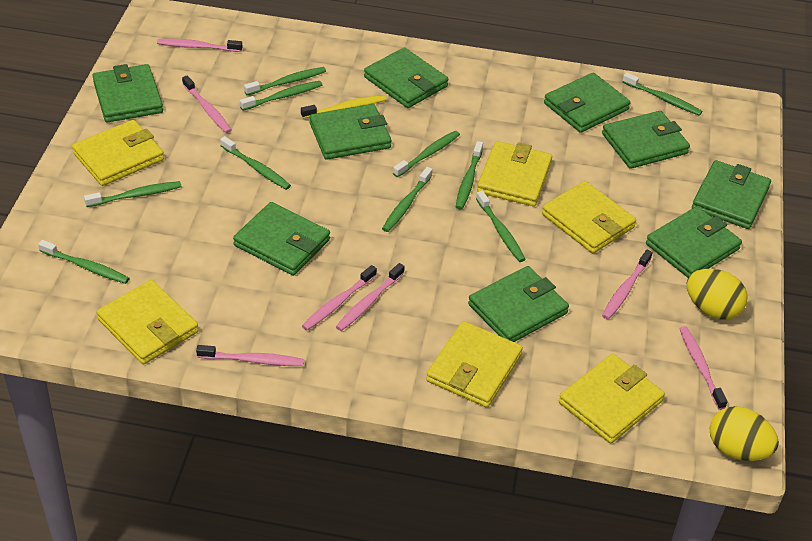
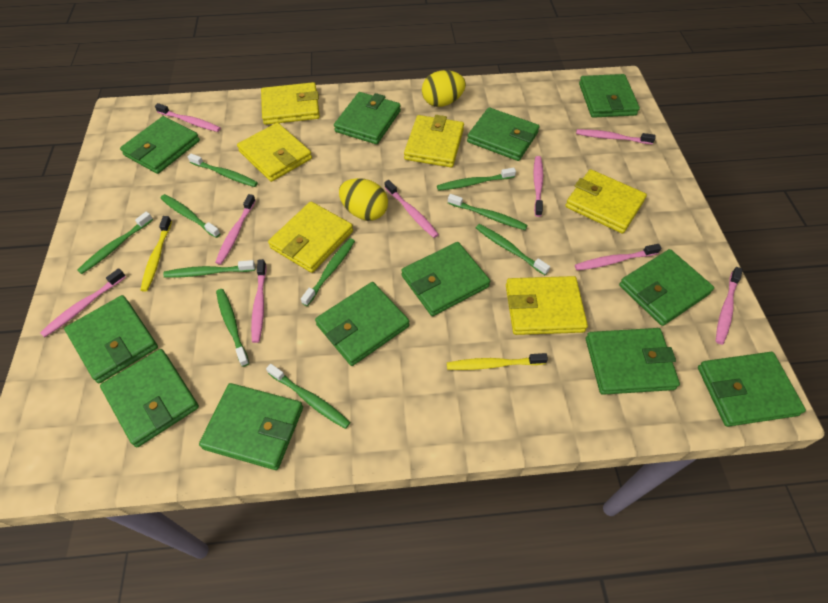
green wallet: [93,64,163,123] [233,202,330,276] [310,104,391,160] [364,47,448,108] [468,266,569,342] [544,73,631,133] [602,111,690,169] [646,207,742,278] [692,160,771,229] = 9 -> [64,295,158,383] [100,349,199,447] [120,116,200,174] [199,383,303,470] [315,282,410,366] [334,92,401,144] [401,242,490,316] [467,107,539,161] [579,74,640,118] [586,328,680,395] [619,249,714,326] [698,352,806,427] = 12
pink toothbrush: [157,39,242,52] [182,75,232,133] [196,345,304,366] [302,265,377,330] [336,263,405,331] [602,250,653,319] [679,326,728,410] = 7 -> [40,268,126,337] [155,103,221,132] [215,194,256,265] [251,259,266,343] [384,180,439,238] [533,156,543,217] [575,244,661,270] [576,129,656,144] [716,267,743,345] = 9
yellow toothbrush: [301,95,386,119] = 1 -> [140,216,172,292] [447,353,548,370] = 2

